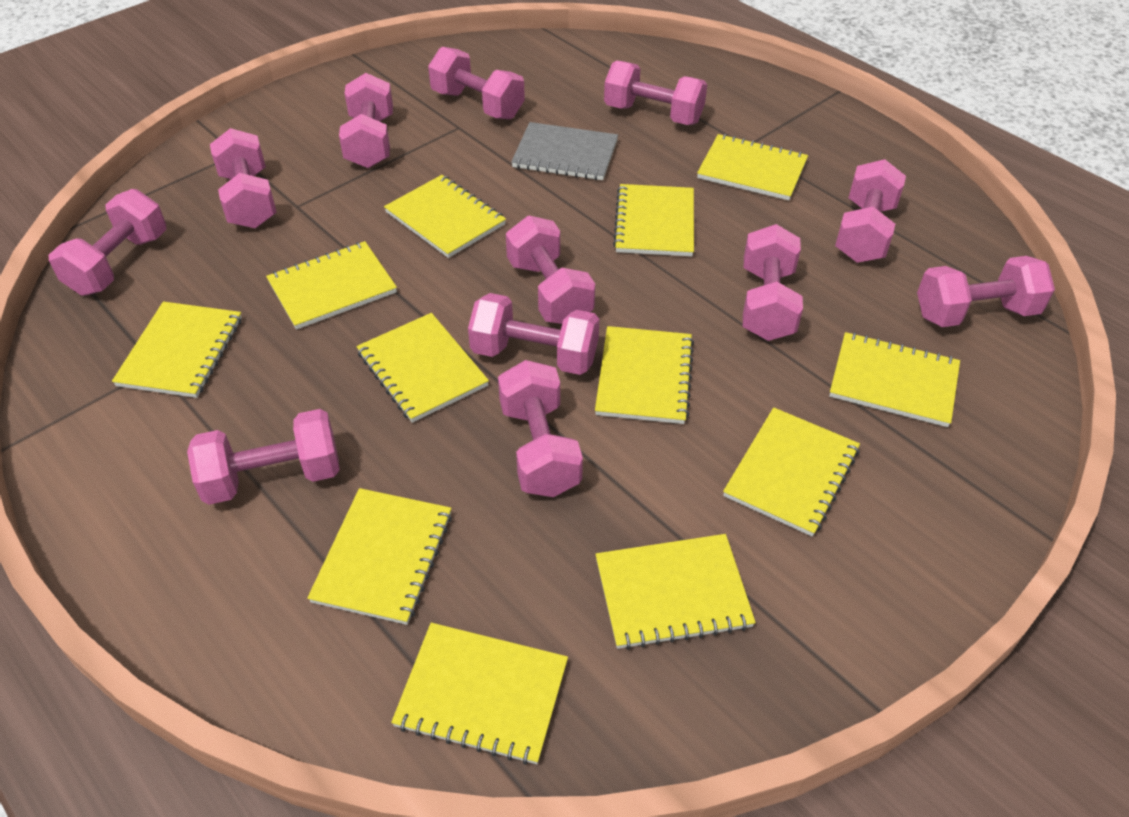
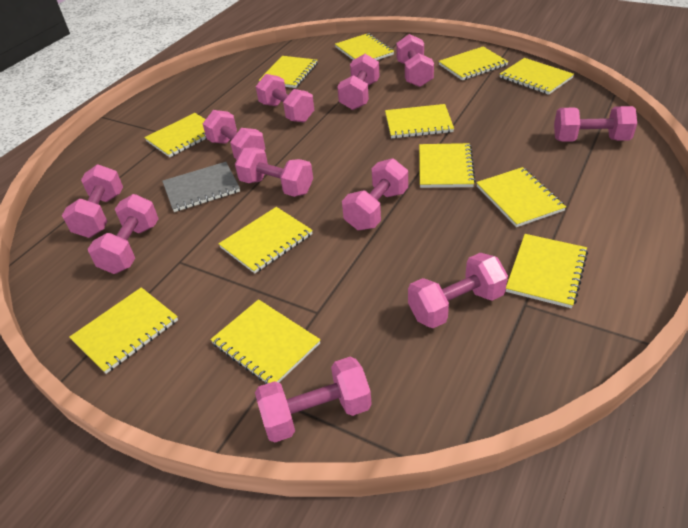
pink dumbbell: [49,189,167,296] [187,409,340,505] [210,128,277,228] [339,73,393,168] [428,47,525,119] [468,293,599,375] [498,360,583,497] [506,216,595,324] [604,60,707,125] [743,224,803,341] [835,159,906,263] [917,256,1055,327] = 12 -> [62,164,123,238] [88,194,159,274] [203,110,265,159] [235,147,313,197] [255,357,372,442] [256,74,314,122] [337,54,380,110] [342,158,408,230] [396,34,434,87] [408,253,508,328] [554,106,637,142] = 11

